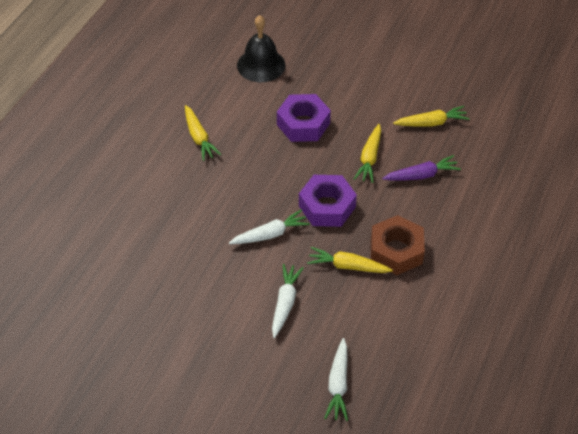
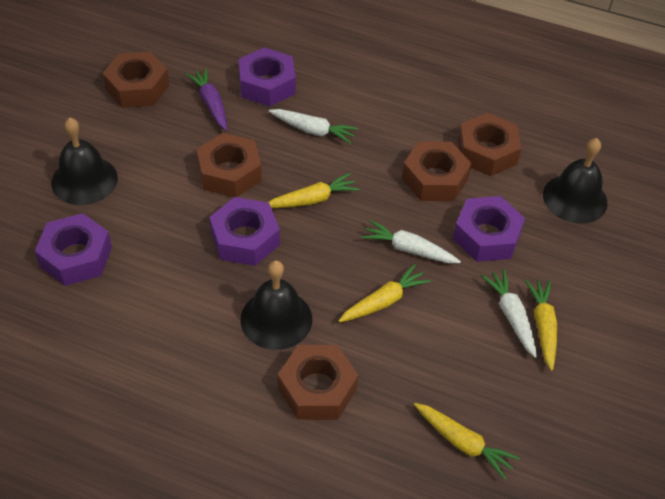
black bell: [237,15,285,82] = 1 -> [51,117,118,205] [240,260,312,350] [543,138,607,224] = 3
brown nut: [371,215,425,275] = 1 -> [103,52,169,108] [197,133,262,197] [278,345,359,420] [402,141,472,201] [458,113,522,176] = 5
purple nut: [277,94,331,142] [299,175,357,227] = 2 -> [35,213,112,286] [209,197,280,266] [238,47,296,106] [453,196,525,262] = 4

